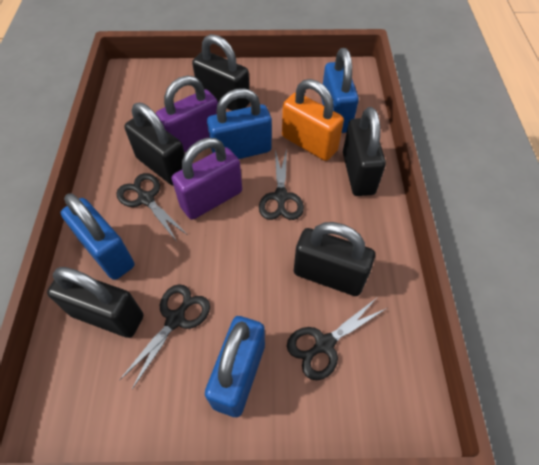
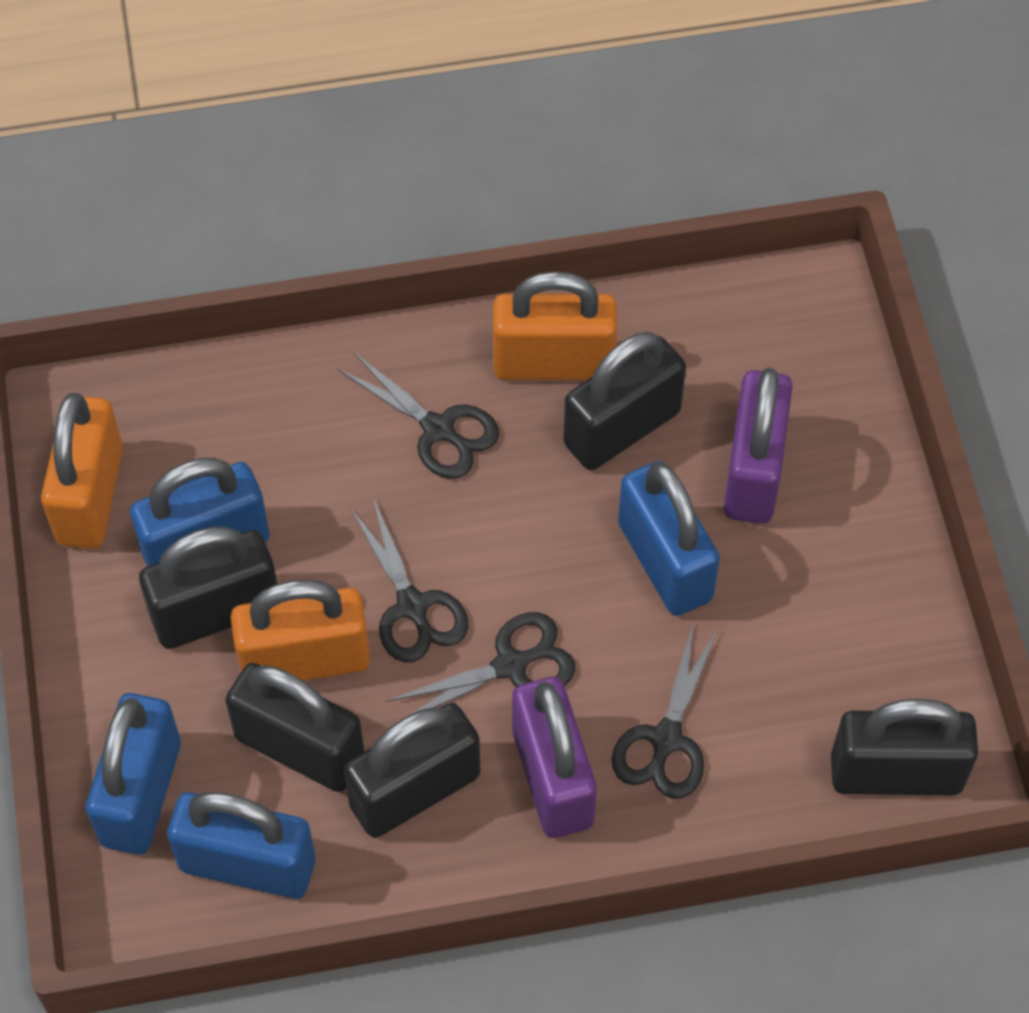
orange padlock: [282,79,344,161] = 1 -> [41,393,123,549] [231,579,370,681] [493,271,617,380] = 3

